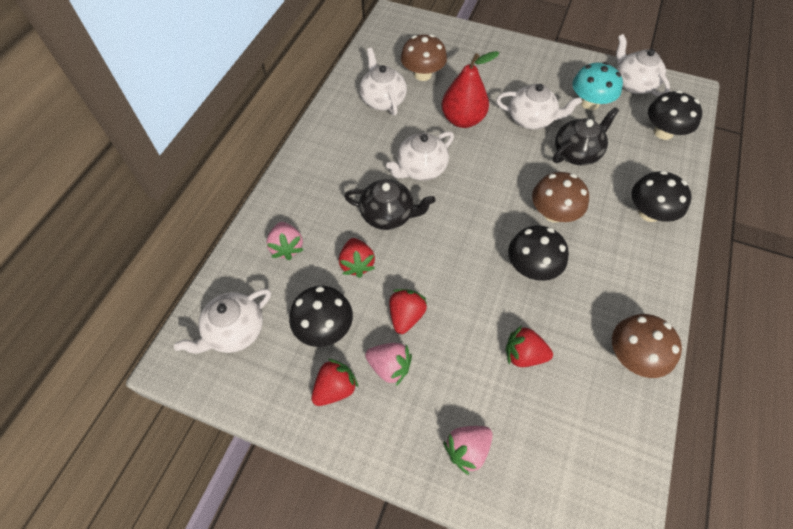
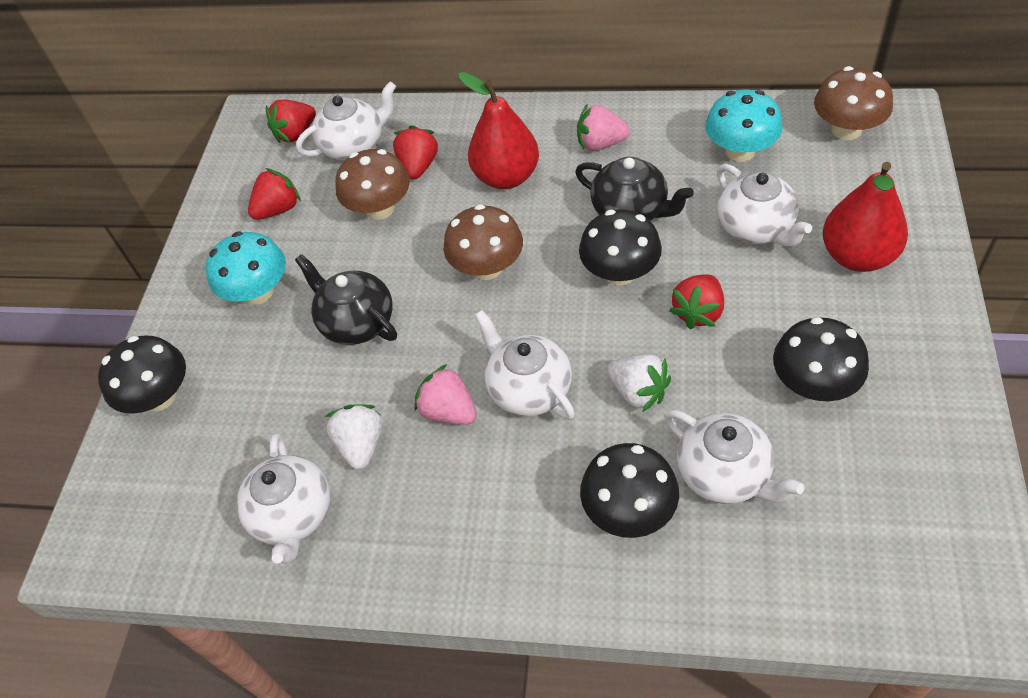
pink strawberry: [266,222,304,260] [365,343,412,386] [443,426,493,475] = 3 -> [415,364,477,425] [577,105,630,151] = 2
red pear: [442,51,499,128] = 1 -> [458,72,539,189] [823,162,908,272] = 2
turquoise mushroom: [572,62,623,110] = 1 -> [206,231,286,305] [705,89,783,162] = 2
white strawberry: none = 0 -> [325,404,383,470] [607,354,671,412] = 2

